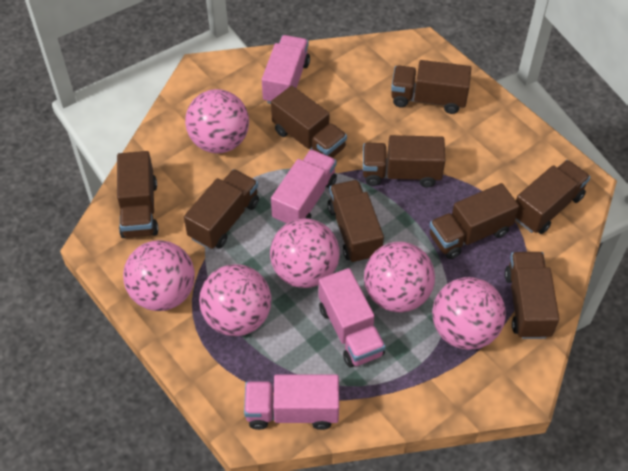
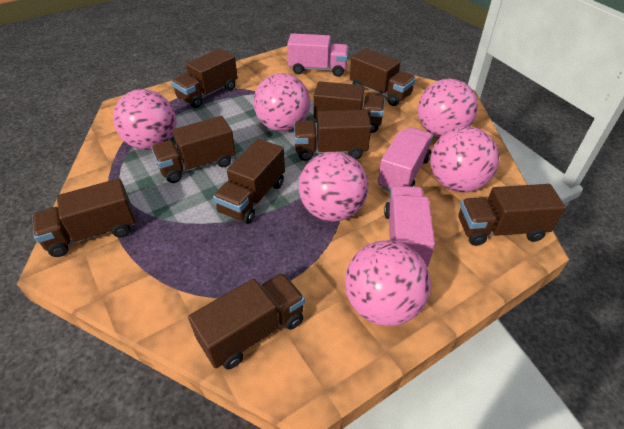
pink truck: [244,374,339,430] [262,35,310,104] [271,149,337,225] [319,268,385,368] = 4 -> [287,33,349,77] [378,127,433,192] [384,186,435,267] = 3

